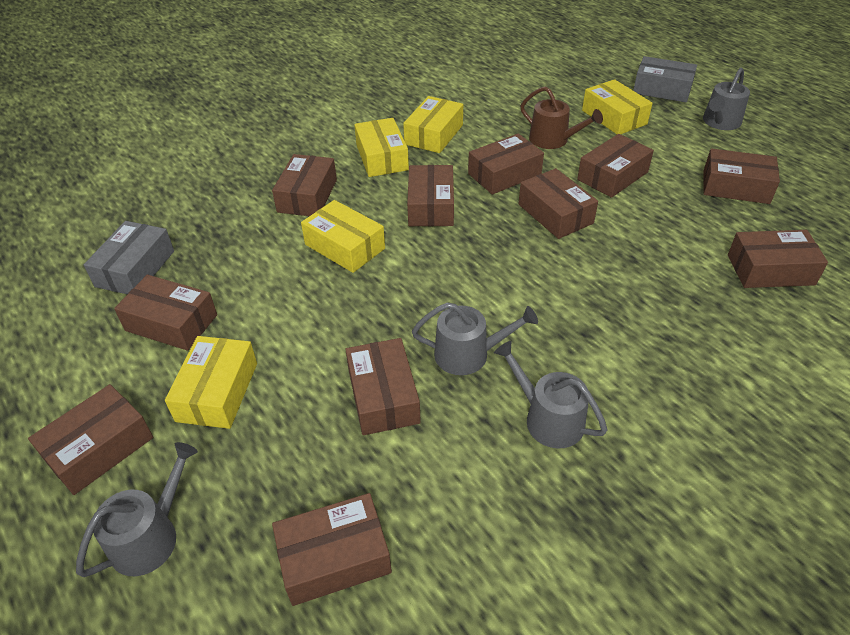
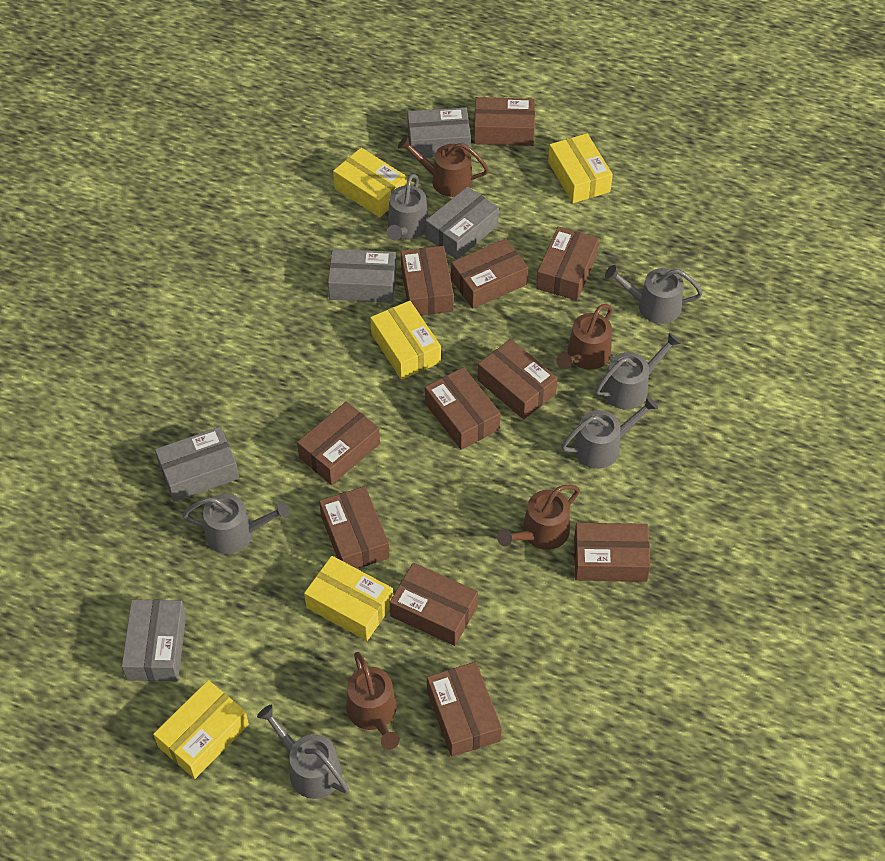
brown watering can: [520,86,603,149] = 1 -> [346,652,399,750] [398,136,489,197] [497,485,580,550] [557,304,613,370] = 4
grey box: [84,221,174,294] [633,56,697,102] = 2 -> [122,600,186,681] [155,427,239,502] [328,249,396,303] [407,107,471,159] [426,187,499,260] = 5
grey watering can: [76,442,198,577] [412,302,538,375] [494,341,607,449] [703,68,750,130] = 4 -> [182,494,290,554] [257,705,349,799] [387,174,428,240] [561,396,658,469] [595,332,681,410] [605,265,703,324] = 6

